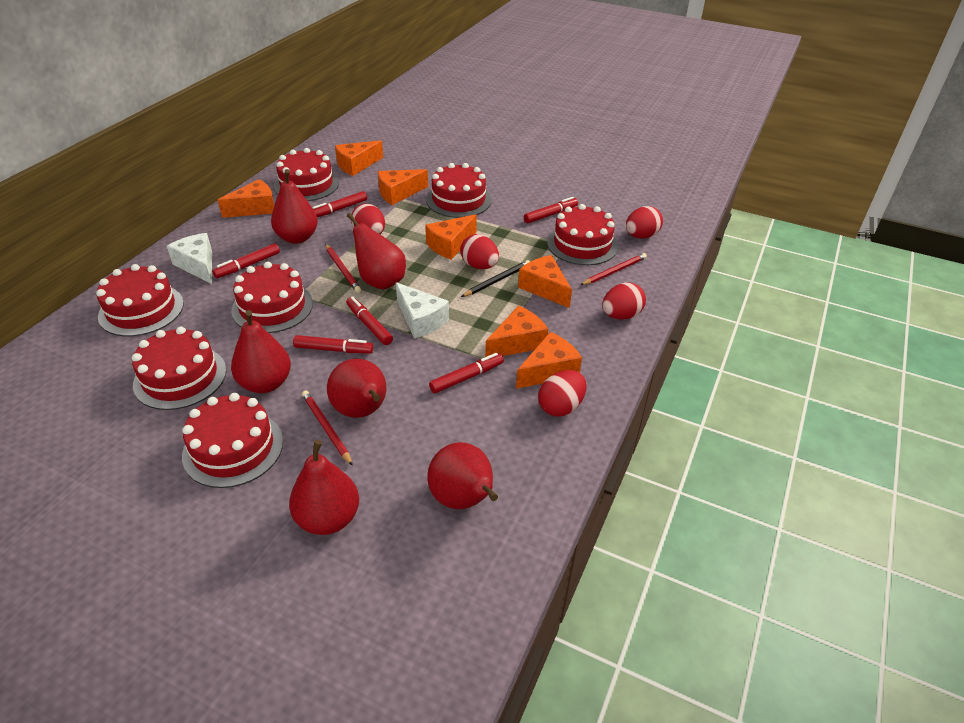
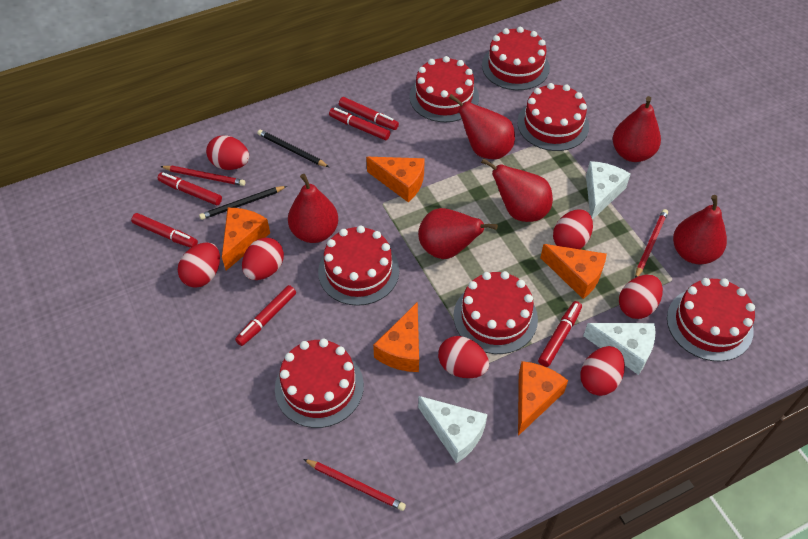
black pencil: [461,260,530,297] = 1 -> [199,186,287,220] [257,130,329,167] = 2
orange cheese: [218,179,274,218] [335,140,383,176] [378,169,428,205] [425,214,477,260] [485,305,548,357] [516,332,582,389] [518,255,572,308] = 7 -> [222,208,270,271] [366,157,425,202] [373,302,419,372] [518,361,568,436] [540,244,607,299] = 5
red egg: [351,203,385,234] [460,234,499,269] [538,370,587,417] [602,282,646,320] [626,206,663,239] = 5 -> [178,242,220,288] [206,136,249,170] [242,238,284,280] [438,336,489,378] [553,209,593,249] [580,346,625,396] [619,275,663,319] = 7
white cheese: [167,233,212,284] [395,282,449,338] = 2 -> [418,396,488,464] [583,323,655,375] [586,161,631,220] = 3

